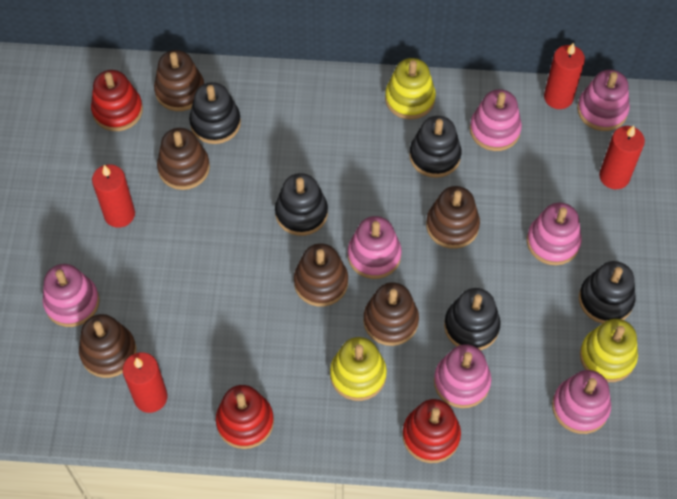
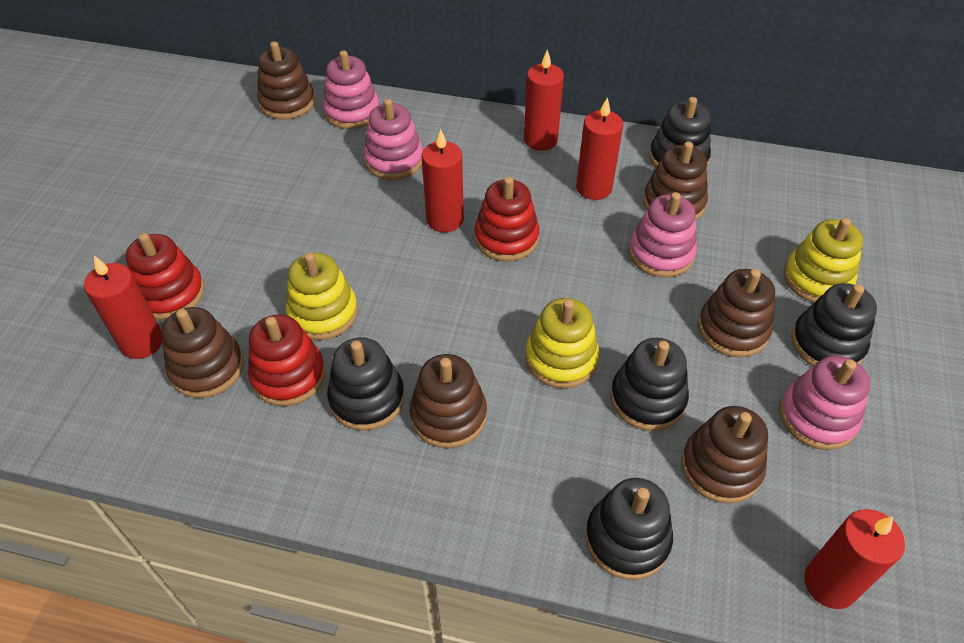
pink stacking toy: [43,264,100,327] [348,216,402,279] [434,344,491,408] [470,89,522,151] [527,203,582,265] [552,370,611,434] [577,70,630,131] = 7 -> [323,50,379,129] [363,99,423,180] [629,192,697,278] [779,356,870,450] = 4
red candle: [92,164,135,228] [122,352,168,413] [544,43,585,109] [599,126,645,189] = 4 -> [84,256,163,359] [422,129,464,232] [524,49,564,151] [576,97,623,200] [804,509,905,609] = 5

